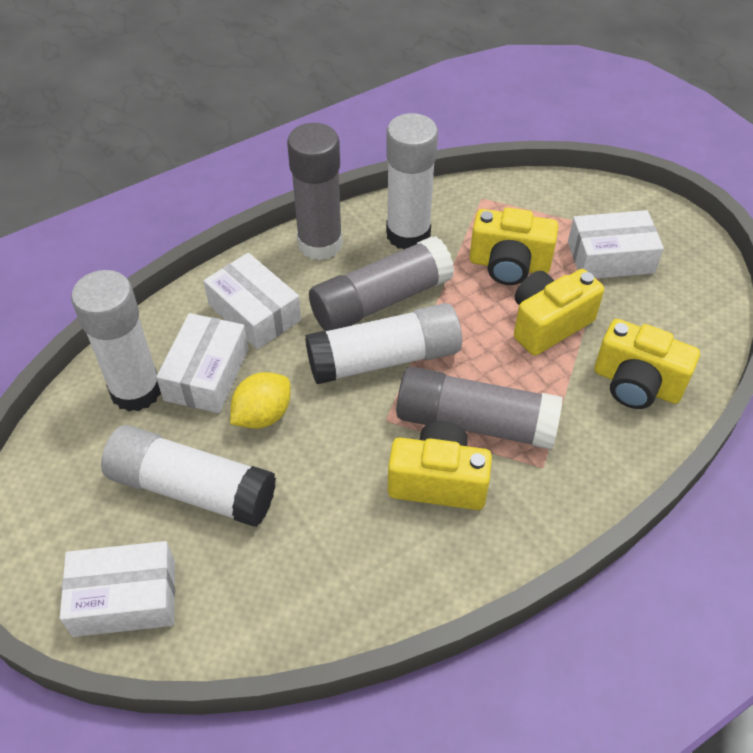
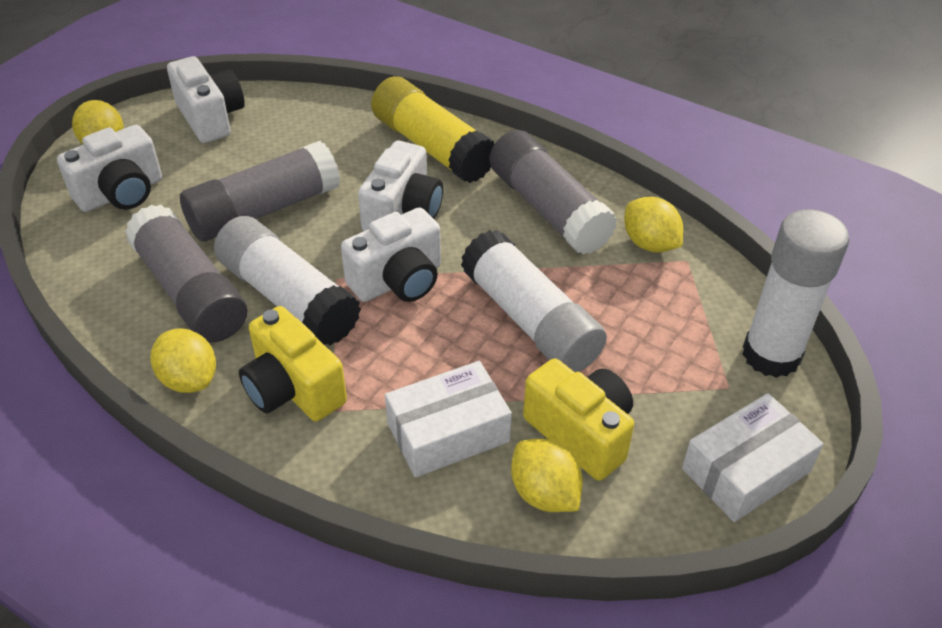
white box: [60,541,175,637] [156,313,249,413] [204,253,301,349] [568,210,664,279] = 4 -> [385,361,512,478] [682,393,823,522] = 2
white camera: none = 0 -> [57,125,162,212] [167,56,245,143] [341,207,441,302] [358,141,443,231] = 4
white glue stick: [71,270,161,412] [101,425,276,527] [305,303,462,384] [386,113,438,249] = 4 -> [214,216,361,346] [461,230,607,372] [742,209,849,378] = 3
yellow camera: [388,421,492,510] [470,207,559,285] [514,269,604,356] [594,319,700,409] = 4 -> [239,306,347,421] [523,358,634,481] = 2
yellow glue stick: none = 0 -> [371,76,494,183] = 1
yellow lemon: [230,372,291,429] = 1 -> [72,100,124,144] [151,328,216,393] [511,439,583,512] [624,197,683,252] = 4

